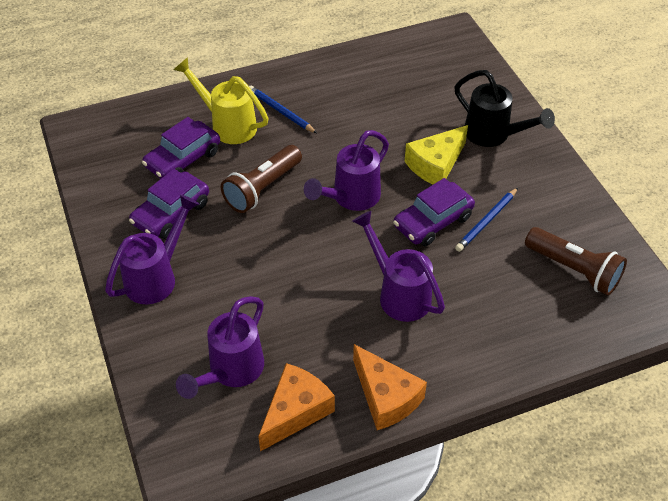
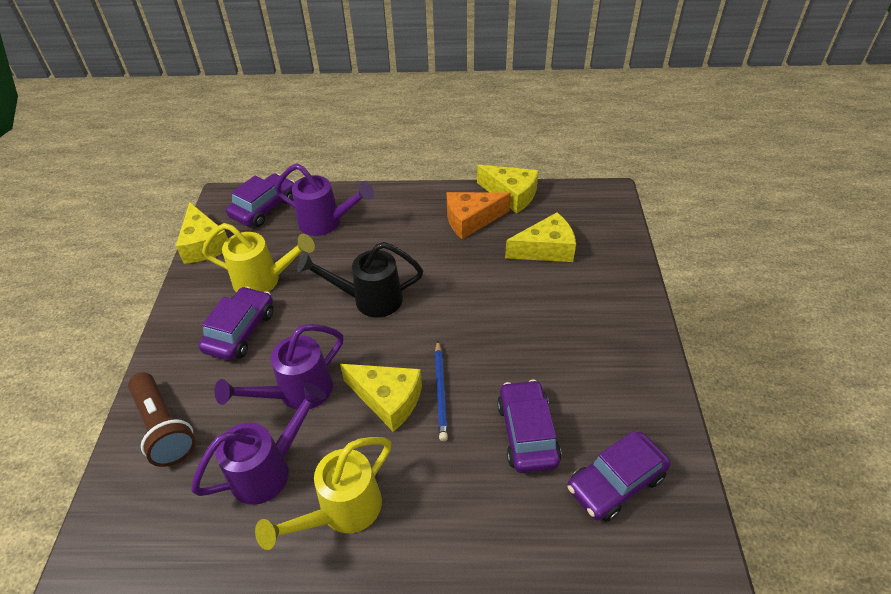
blue pencil: [249,86,317,133] [455,188,518,252] = 2 -> [435,341,448,441] = 1
brown flashlight: [221,145,302,213] [525,227,627,295] = 2 -> [128,372,196,467] = 1
orange cheese: [258,363,335,451] [353,344,427,430] = 2 -> [447,192,511,239] = 1
purple car: [129,169,209,239] [142,117,220,179] [393,178,475,246] = 3 -> [198,286,273,361] [226,174,295,227] [497,380,561,473] [567,431,671,522] = 4
purple watering can: [105,194,200,304] [176,296,264,399] [304,130,389,211] [352,211,445,322] = 4 -> [191,383,326,505] [214,324,343,410] [275,164,374,236] = 3
yellow cheese: [405,125,468,185] = 1 -> [176,202,228,264] [340,364,422,432] [477,165,539,213] [505,212,576,262] = 4
yellow watering can: [173,57,269,144] = 1 -> [202,223,315,292] [255,437,391,550] = 2

